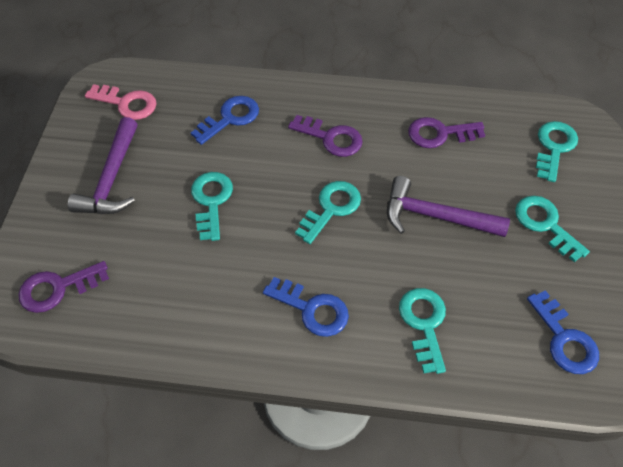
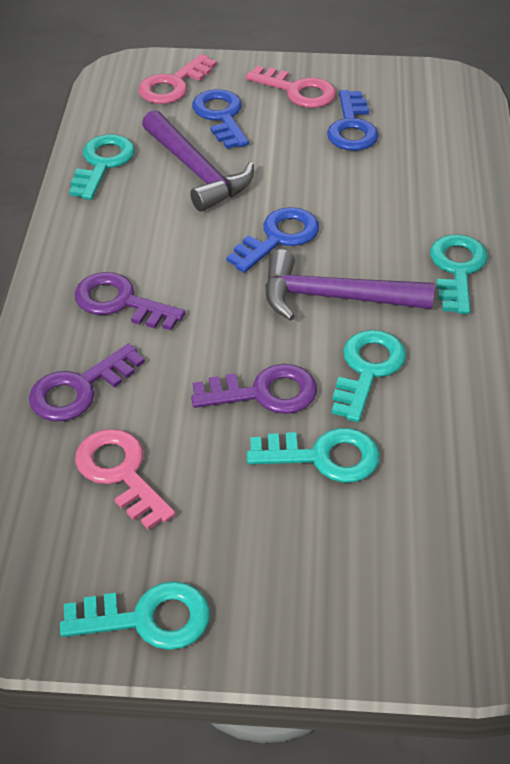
pink key: [85,84,156,120] = 1 -> [75,429,175,530] [138,54,217,104] [246,66,336,108] = 3

